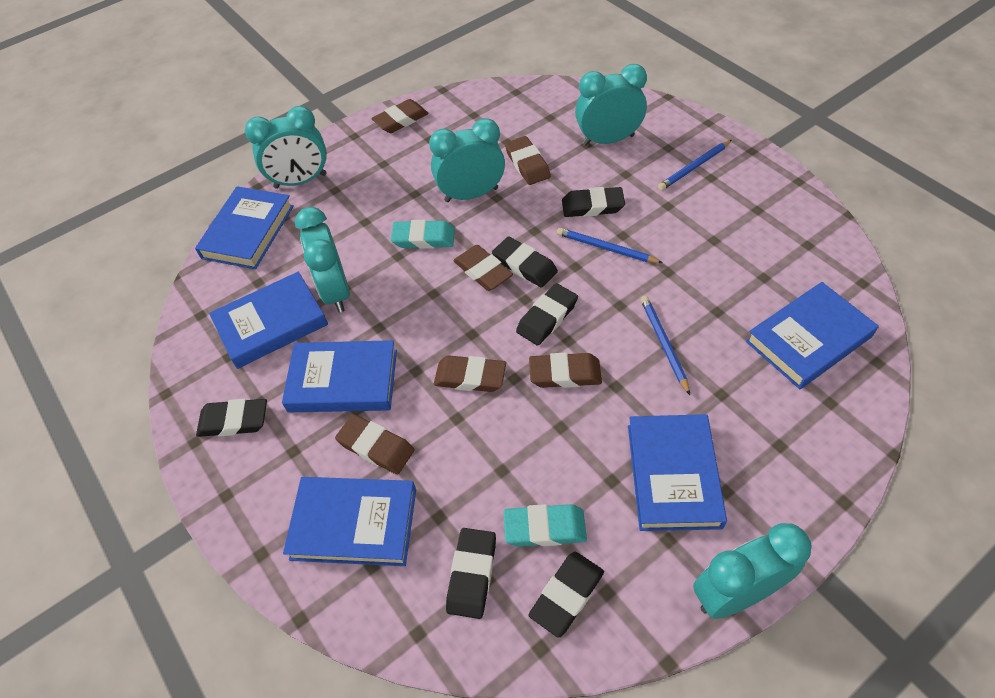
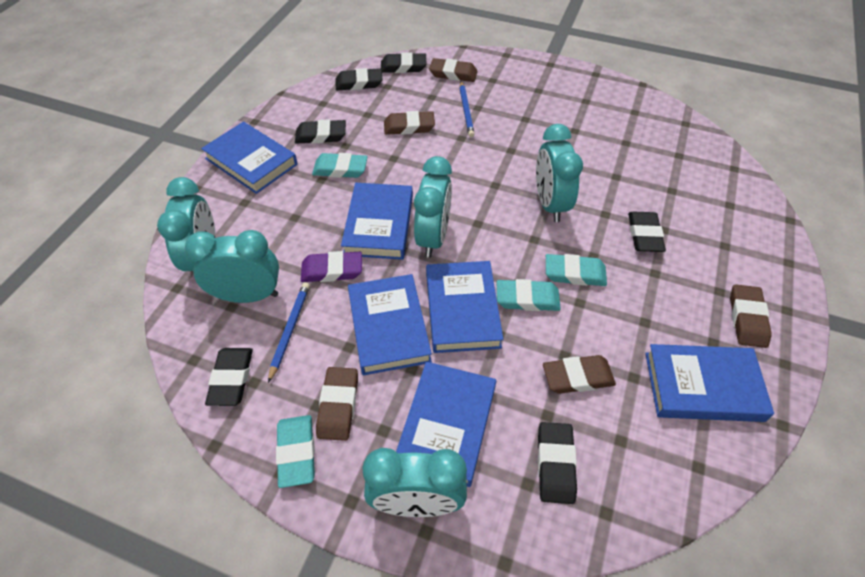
blue pencil: [557,228,663,263] [641,296,690,395] [658,140,732,191] = 3 -> [268,282,310,383] [459,81,475,137] = 2
brown eraser: [335,414,414,474] [371,99,429,133] [434,356,506,392] [453,245,513,291] [505,136,551,185] [529,353,602,388] = 6 -> [316,367,358,441] [384,111,435,135] [429,58,478,82] [543,355,616,394] [730,284,772,348] = 5
purple eraser: none = 0 -> [301,251,362,282] = 1
turquoise eraser: [391,220,455,249] [504,504,587,547] = 2 -> [276,415,315,488] [312,153,368,178] [497,279,561,311] [546,254,607,286] = 4

